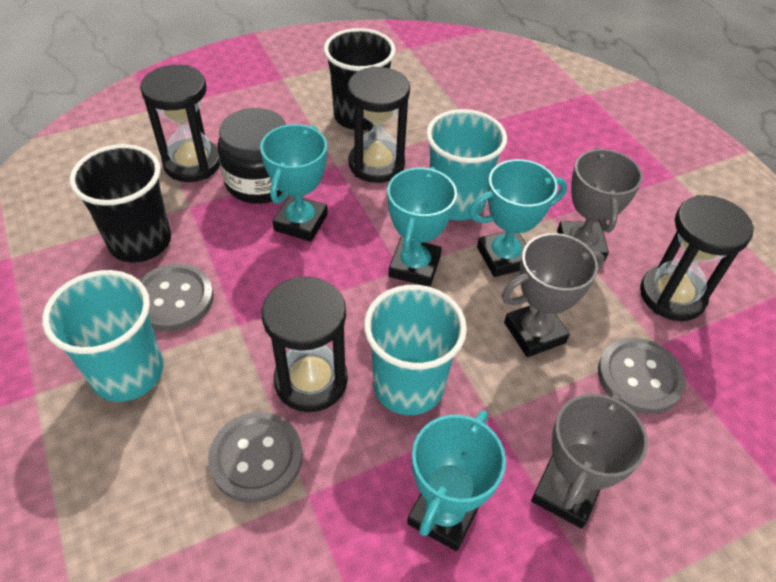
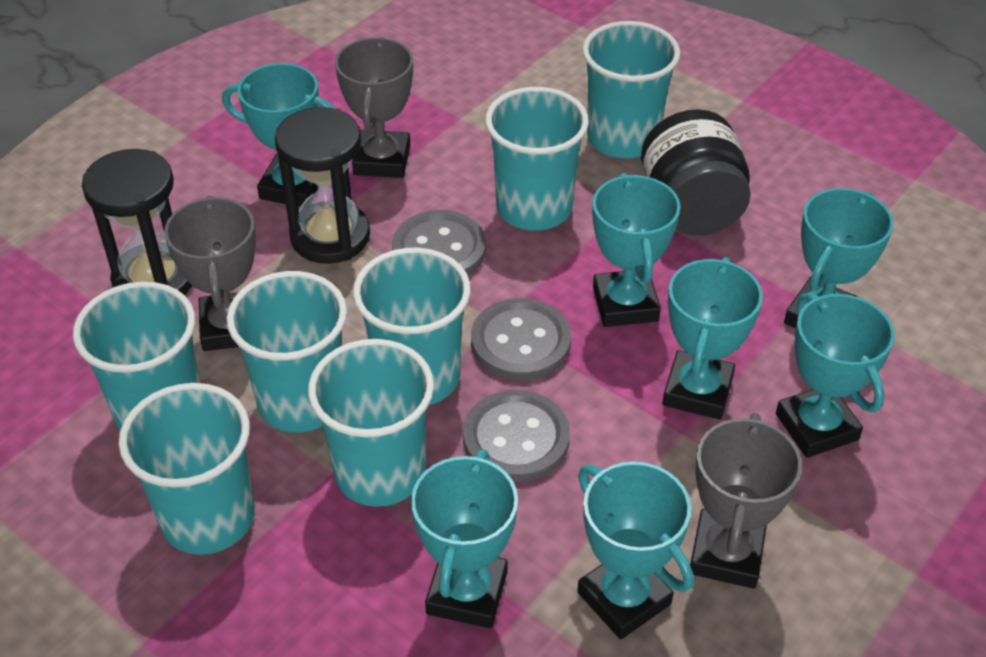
black cup: [70,144,171,262] [324,28,396,130] = 2 -> none = 0
black hourglass: [140,65,220,182] [262,277,348,412] [347,66,410,183] [640,195,754,321] = 4 -> [82,149,192,295] [275,107,370,264] = 2
turquoise cup: [42,270,163,402] [364,285,467,415] [426,109,507,221] = 3 -> [73,282,200,430] [119,383,255,555] [226,271,347,432] [308,339,434,507] [353,248,471,405] [485,87,589,231] [582,21,681,158] = 7
turquoise trophy: [260,124,328,242] [387,167,457,287] [407,410,506,551] [469,159,567,277] = 4 -> [222,63,335,207] [411,449,518,628] [577,462,694,639] [592,173,681,327] [662,257,763,420] [776,292,895,458] [784,188,893,328] = 7

